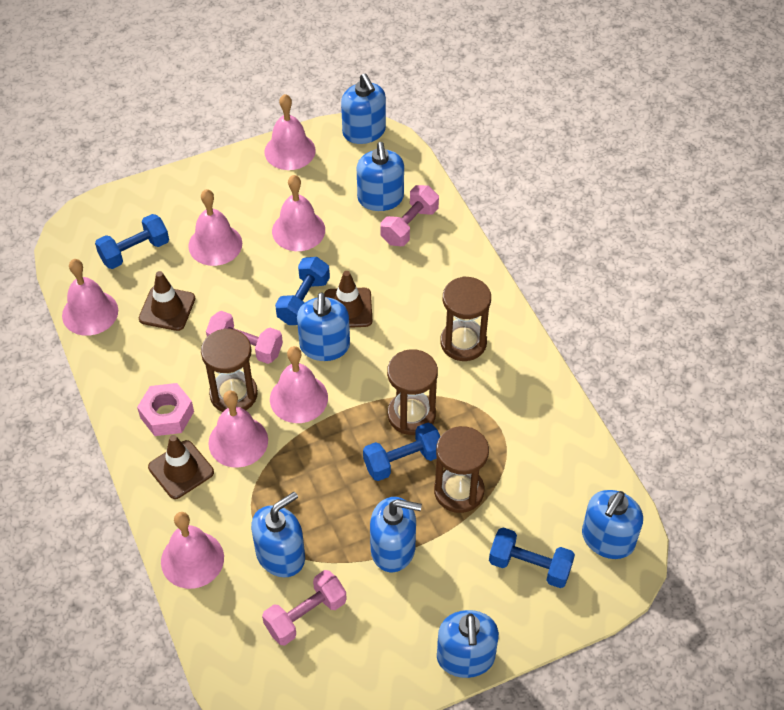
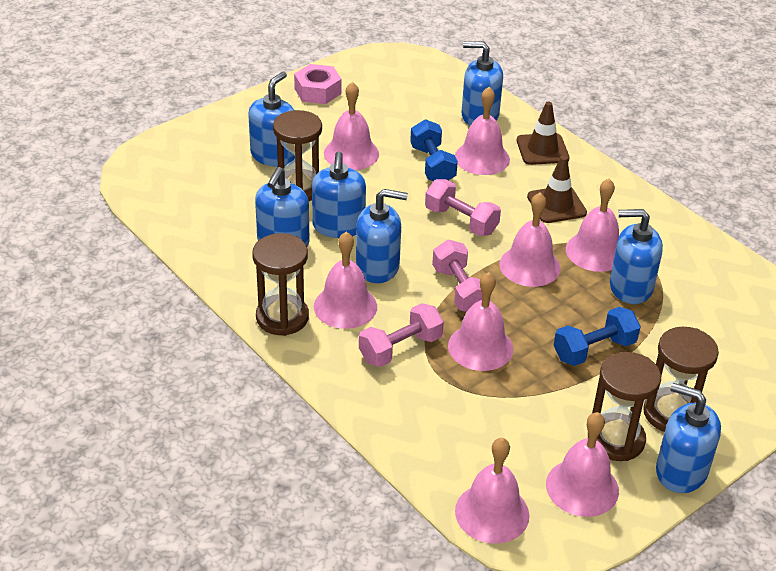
blue dumbbell: [95,214,169,269] [275,257,330,325] [363,423,440,481] [489,527,575,588] = 4 -> [410,119,458,181] [554,307,641,366] = 2
brown traffic cone: [139,271,195,331] [148,435,214,499] [324,271,372,328] = 3 -> [517,102,570,165] [527,156,587,223] = 2
pink bell: [62,259,118,336] [161,512,224,589] [188,189,242,266] [208,390,268,468] [265,94,316,170] [270,346,328,423] [272,175,325,251] = 7 -> [314,232,377,329] [324,82,379,170] [448,272,513,371] [455,87,510,175] [455,438,529,544] [499,193,561,287] [546,412,619,517] [566,179,619,272] = 8

